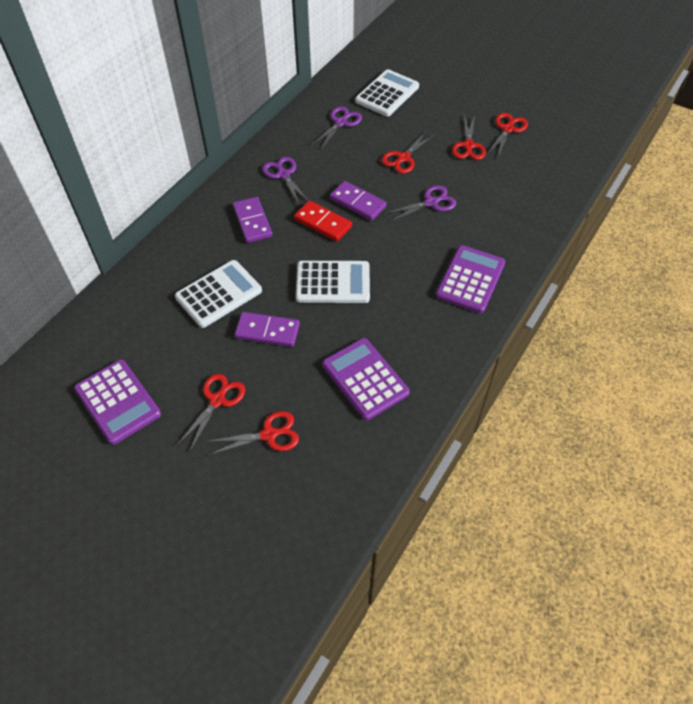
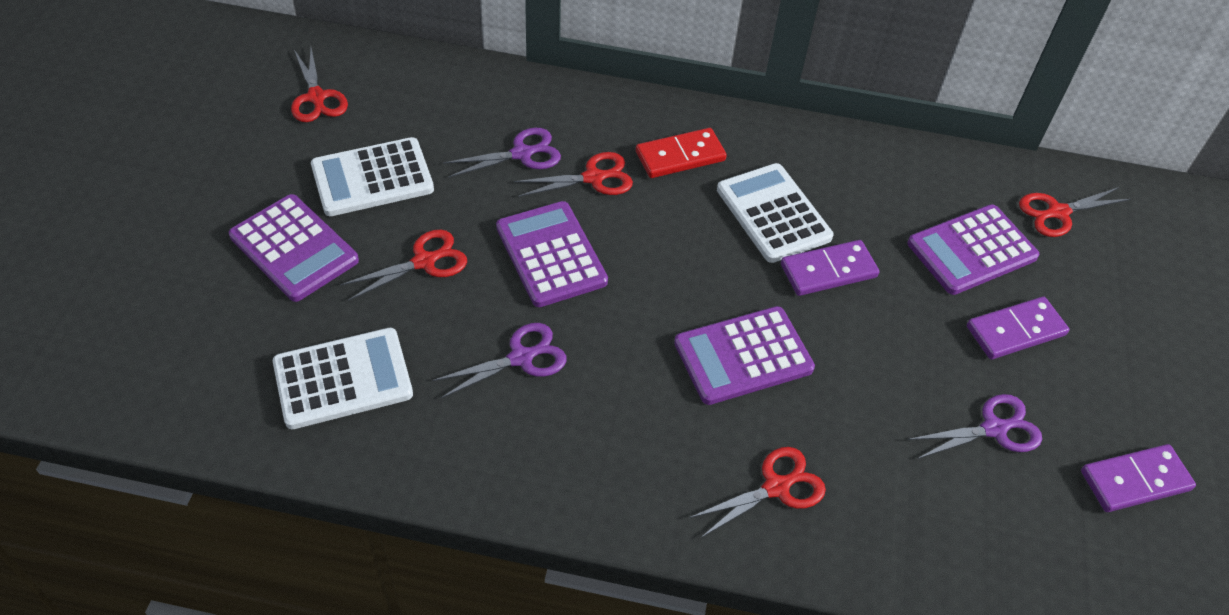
purple calculator: [74,359,161,445] [322,338,410,420] [436,245,505,313] = 3 -> [229,194,359,302] [496,201,608,307] [674,306,815,405] [907,204,1039,295] = 4

